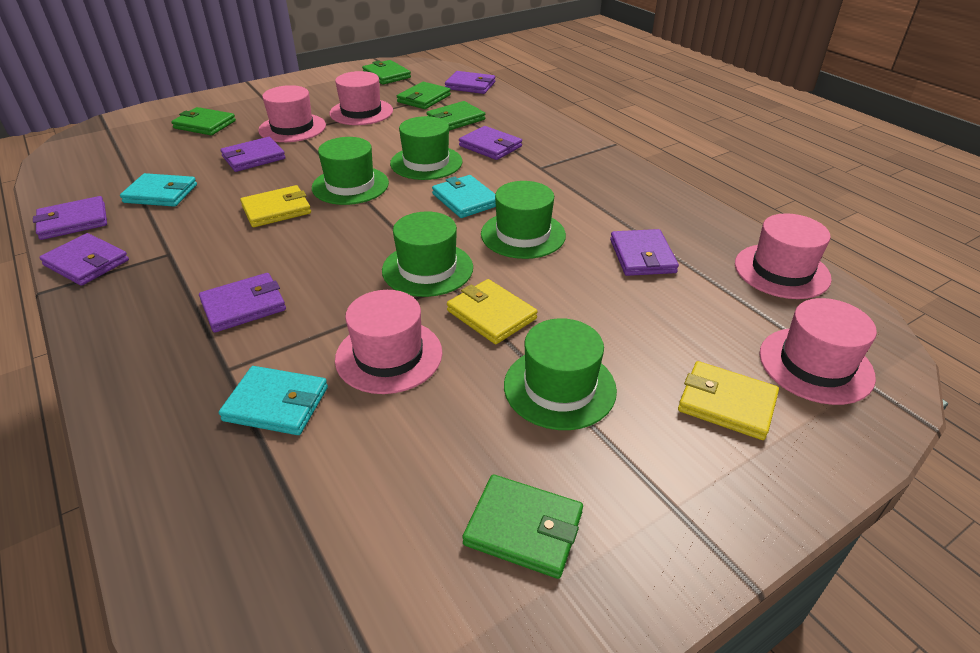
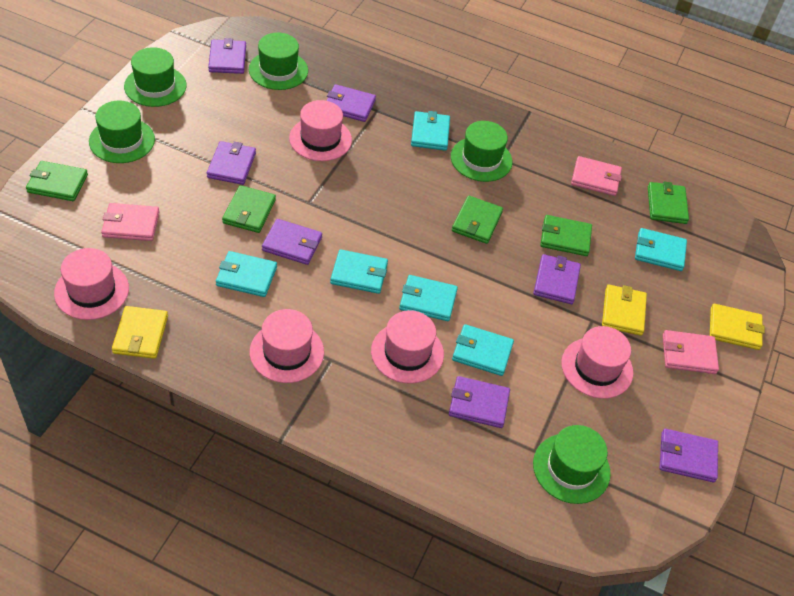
pink wallet: none = 0 -> [101,203,159,241] [571,156,622,196] [663,330,719,374] = 3
turquoise wallet: [120,173,197,207] [219,366,328,435] [432,175,496,218] = 3 -> [216,251,277,297] [330,249,388,294] [399,275,458,321] [411,111,450,151] [452,324,514,376] [635,228,687,271] = 6

